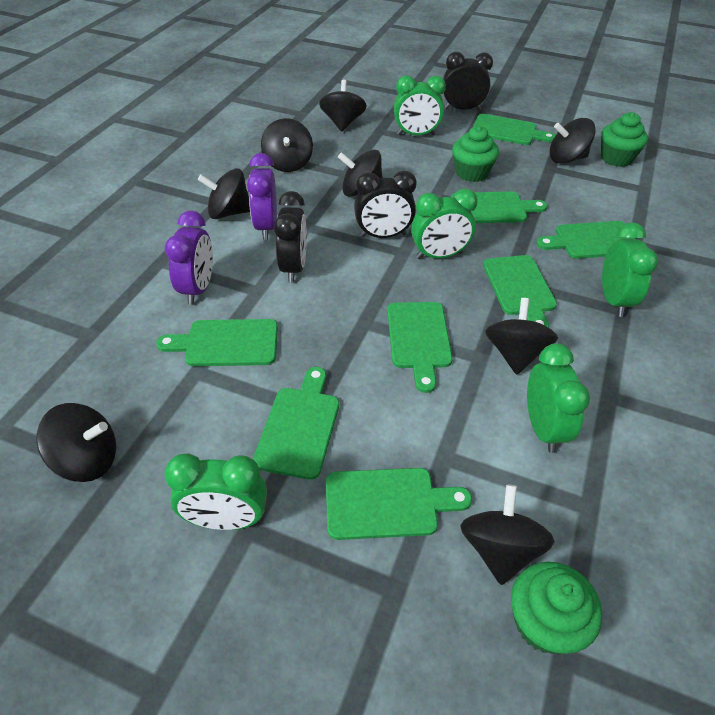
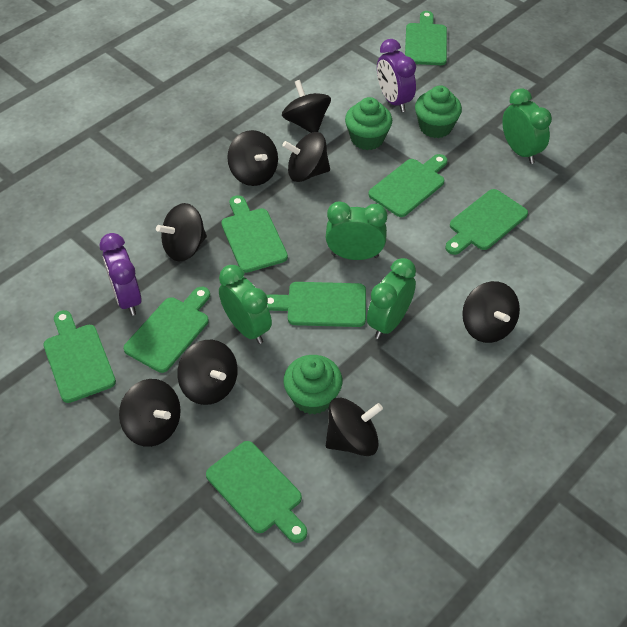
black clock: [274,191,307,283] [354,170,417,238] [443,52,493,110] = 3 -> none = 0
green clock: [164,453,267,530] [394,75,446,135] [411,189,478,259] [527,343,590,453] [602,222,658,317] = 5 -> [219,265,272,344] [326,201,387,260] [367,258,416,339] [502,88,552,164] = 4

